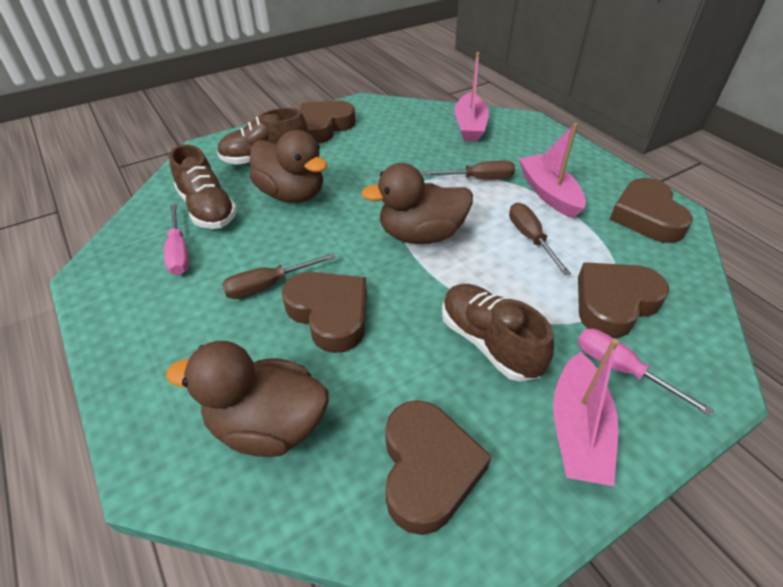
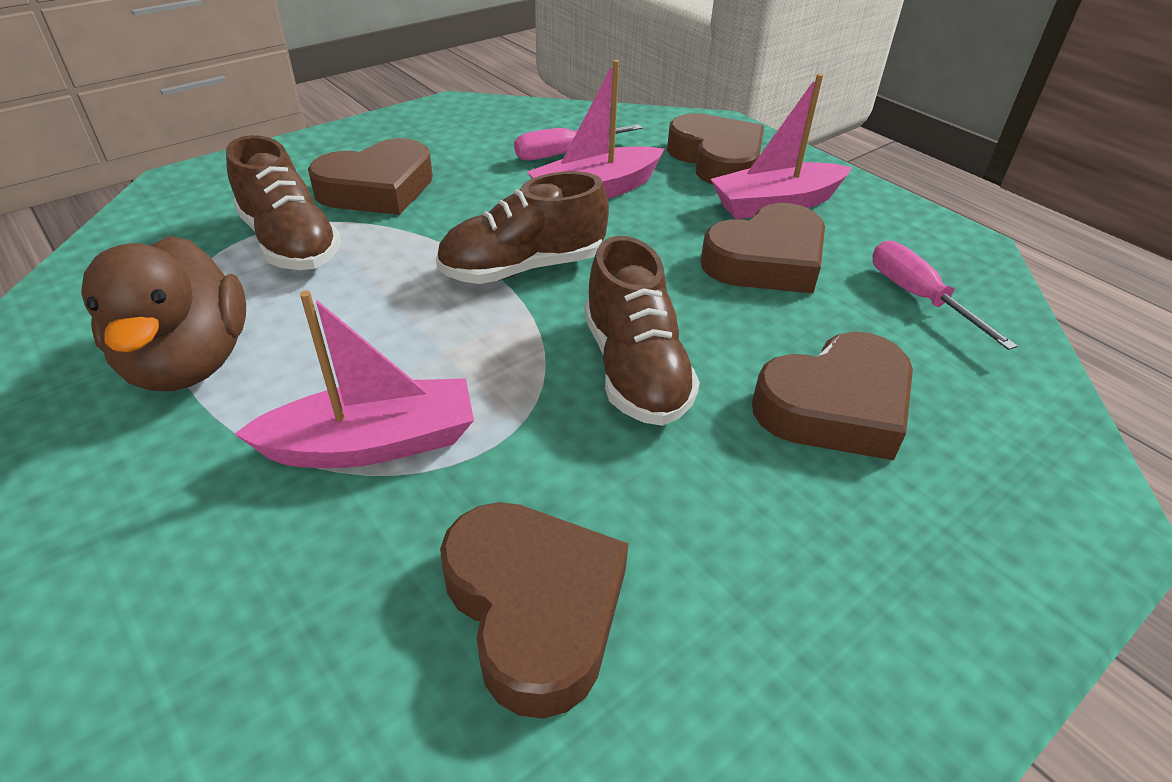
brown duck: [166,341,329,457] [250,130,327,203] [361,163,473,244] = 3 -> [81,236,246,391] = 1
brown screwdriver: [222,253,336,299] [422,161,515,179] [509,203,571,275] = 3 -> none = 0

